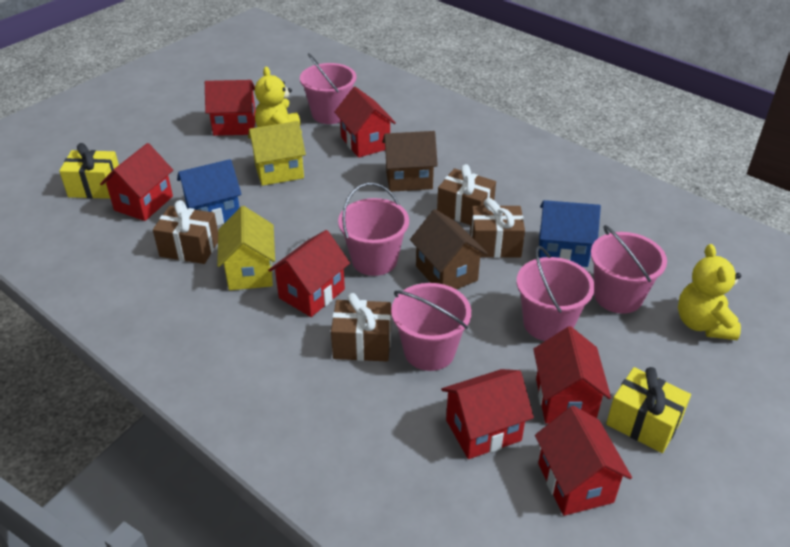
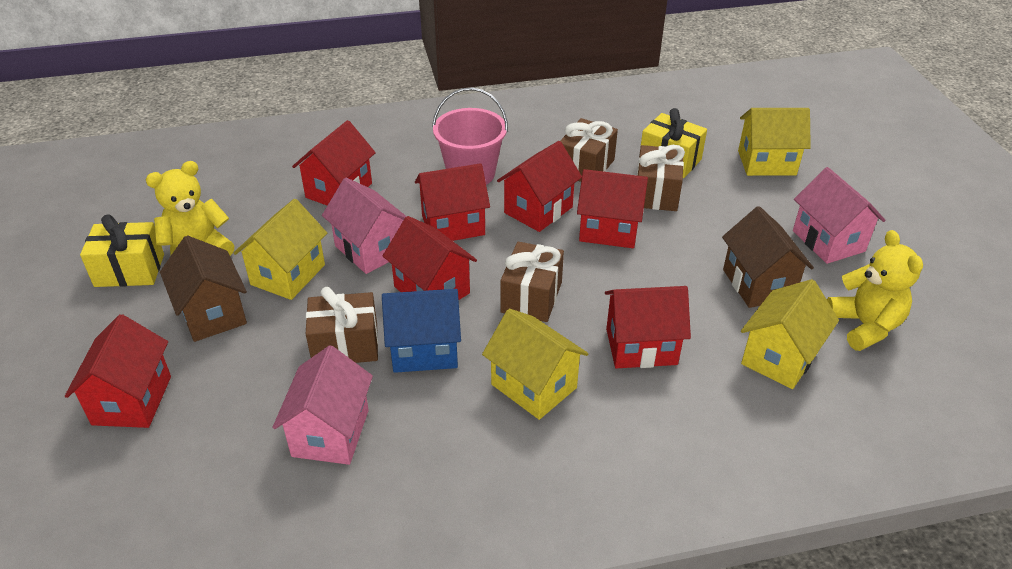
blue house: [177,159,242,226] [539,200,601,267] = 2 -> [382,289,461,373] = 1
pink bucket: [300,53,356,124] [338,183,409,276] [391,283,471,371] [517,246,595,341] [591,225,667,314] = 5 -> [432,88,508,185] = 1
pink house: none = 0 -> [272,345,373,465] [322,178,407,274] [793,167,886,264] = 3
yellow house: [217,206,275,290] [248,121,306,186] = 2 -> [234,199,327,300] [482,309,589,420] [738,108,811,176] [741,279,839,389] = 4

